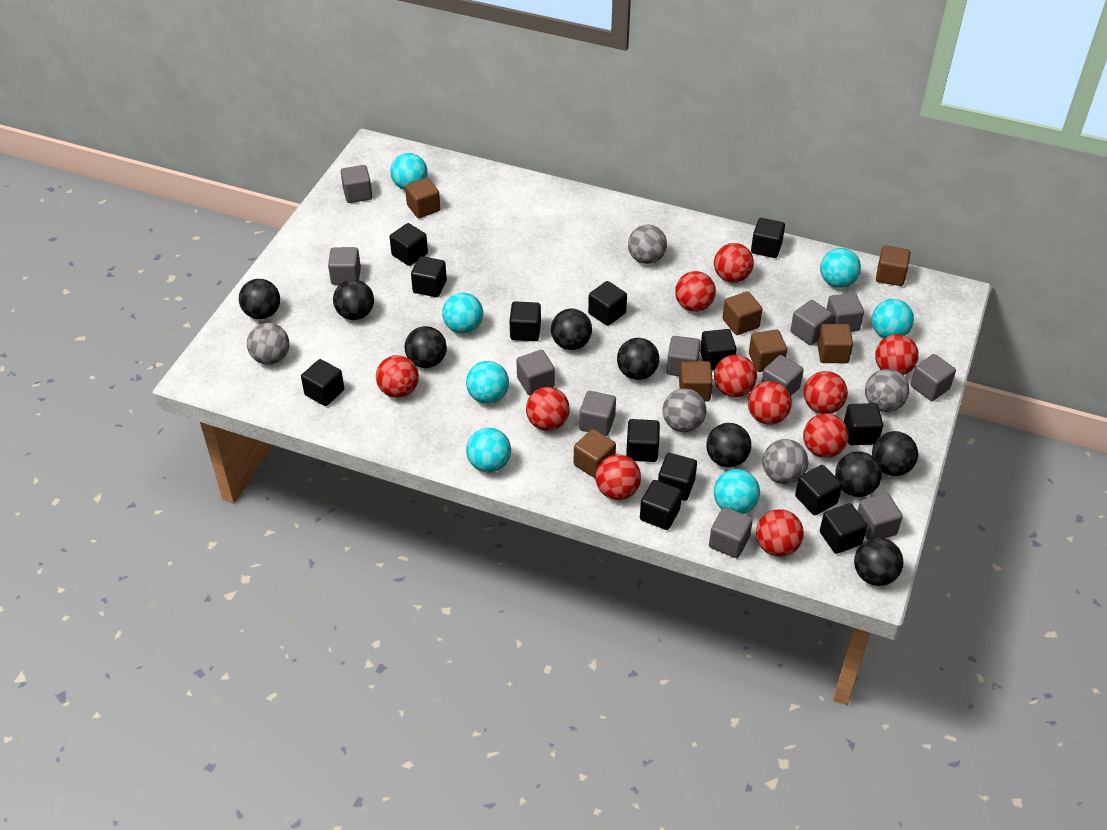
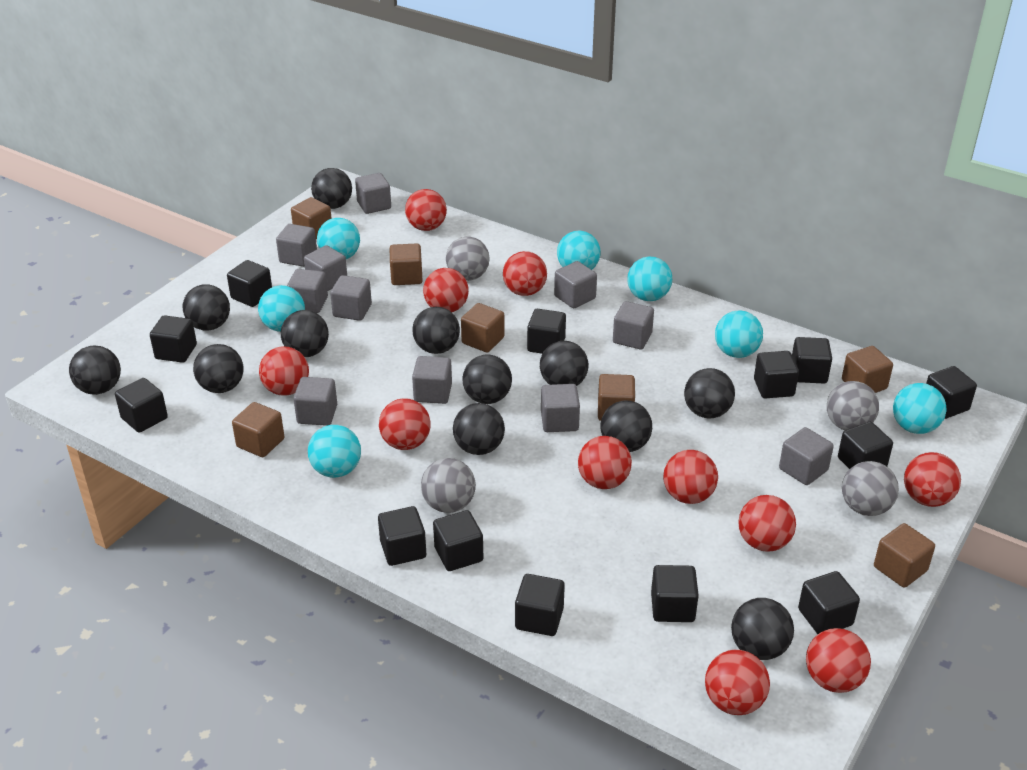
black ball: [239,279,280,319] [333,279,374,320] [405,326,447,368] [551,309,592,350] [617,338,659,380] [706,423,751,468] [835,451,882,497] [854,538,904,586] [872,431,918,476] = 9 -> [69,345,121,395] [183,284,230,331] [193,344,244,393] [281,310,329,357] [311,168,352,209] [412,307,460,354] [453,403,505,455] [463,354,512,404] [540,341,589,386] [600,401,652,452] [684,368,735,419] [731,598,794,660] = 12
grey ball: [247,323,289,365] [628,225,667,264] [663,389,706,432] [762,439,808,484] [865,369,909,412] = 5 -> [421,458,476,513] [446,237,490,281] [827,381,879,430] [842,461,899,516] = 4

